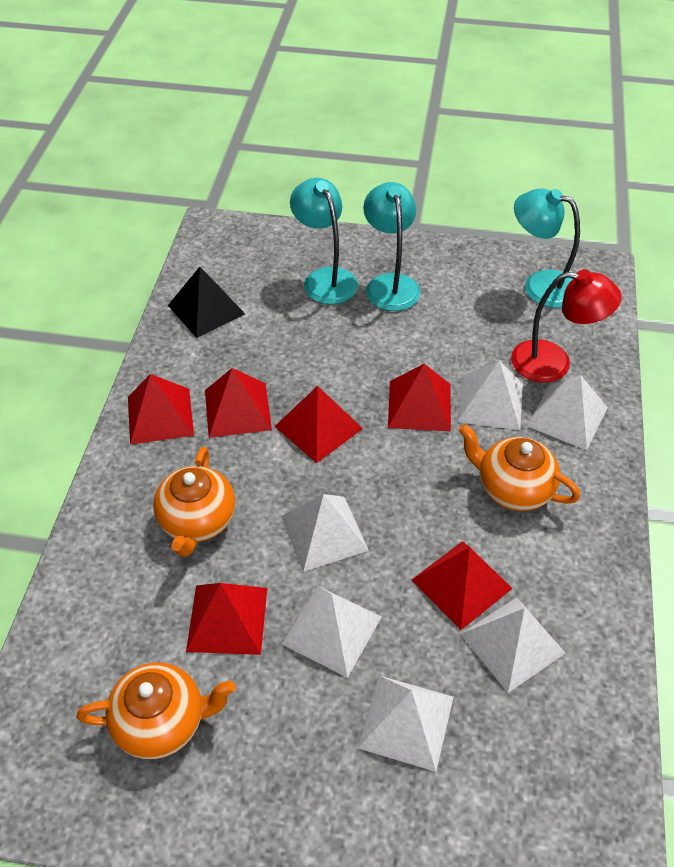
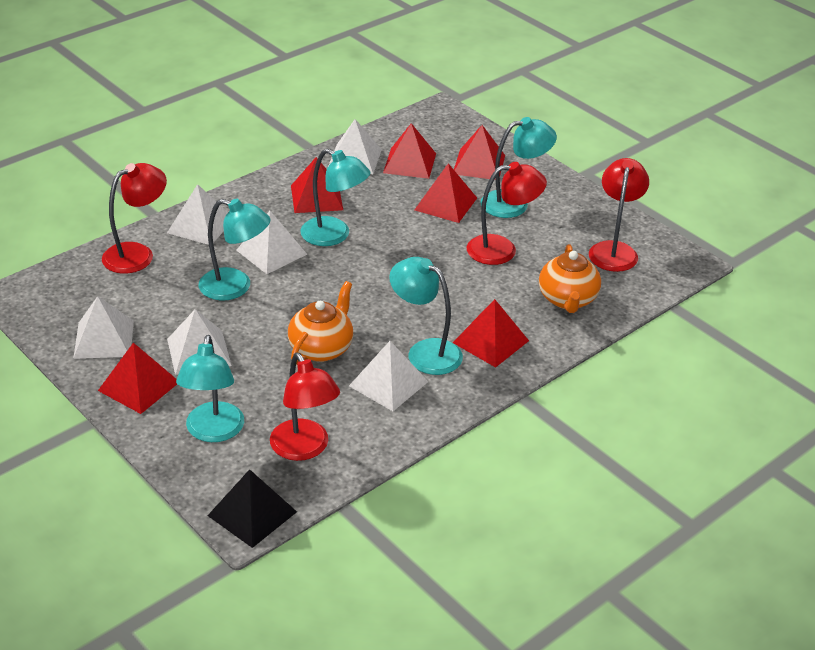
orange teapot: [77,662,236,759] [153,447,236,557] [459,424,580,511] = 3 -> [288,281,353,365] [539,244,601,313] = 2
red lamp: [511,269,622,383] = 1 -> [102,163,167,274] [270,353,340,461] [467,162,547,265] [589,158,649,272] = 4
turquoise lamp: [290,178,358,304] [363,182,421,311] [514,188,580,308] = 3 -> [176,335,244,442] [199,199,271,301] [300,149,370,246] [389,257,463,375] [480,117,557,218] = 5

